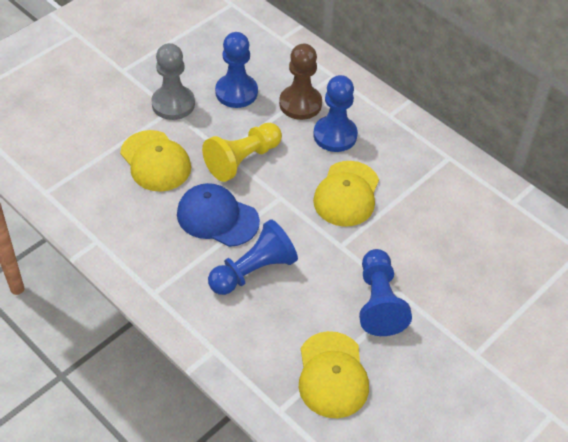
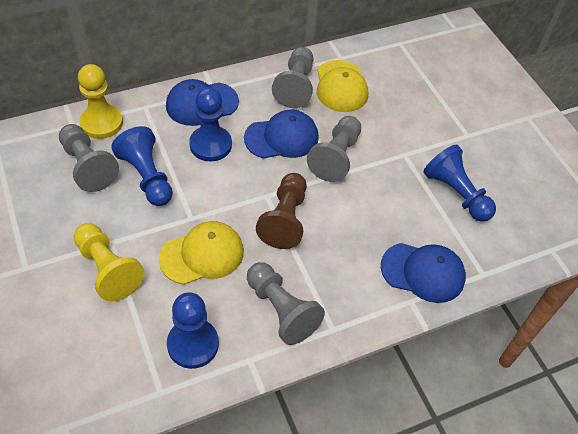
blue cap: [177,183,260,247] = 1 -> [166,79,239,126] [244,110,319,159] [381,243,466,303] = 3
grey pawn: [151,43,195,120] = 1 -> [59,124,119,192] [247,262,325,345] [272,47,313,108] [307,116,361,182] = 4
yellow cap: [120,130,191,192] [299,331,369,418] [313,161,379,227] = 3 -> [159,221,244,285] [317,60,368,112] = 2
yellow pawn: [202,123,282,182] = 1 -> [74,223,145,302] [78,64,123,139] = 2

